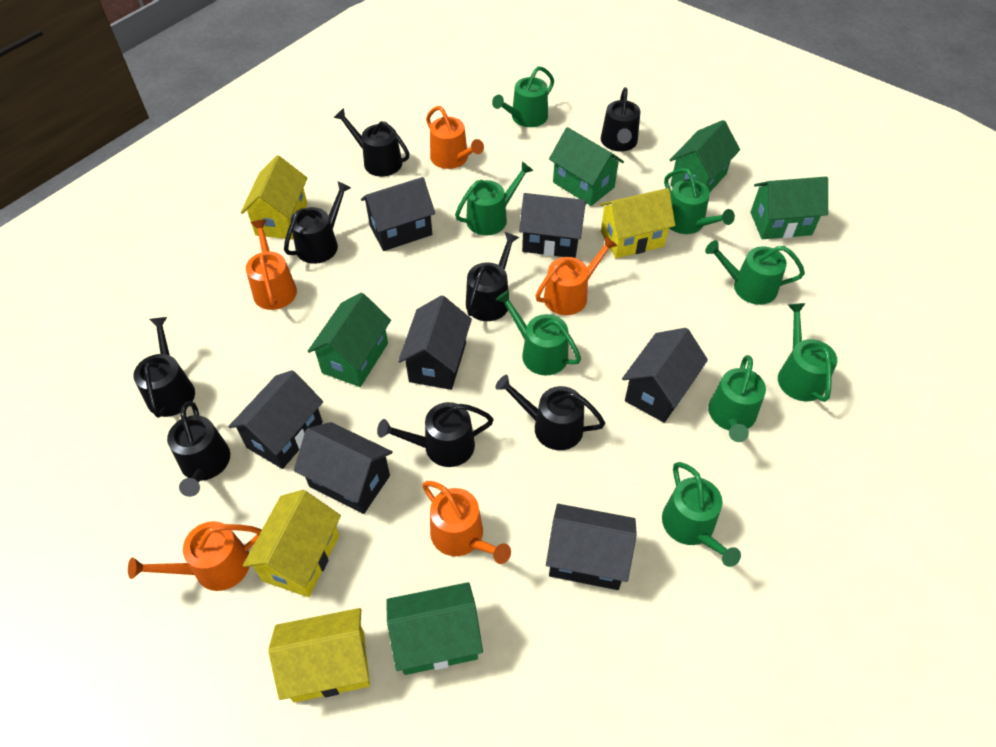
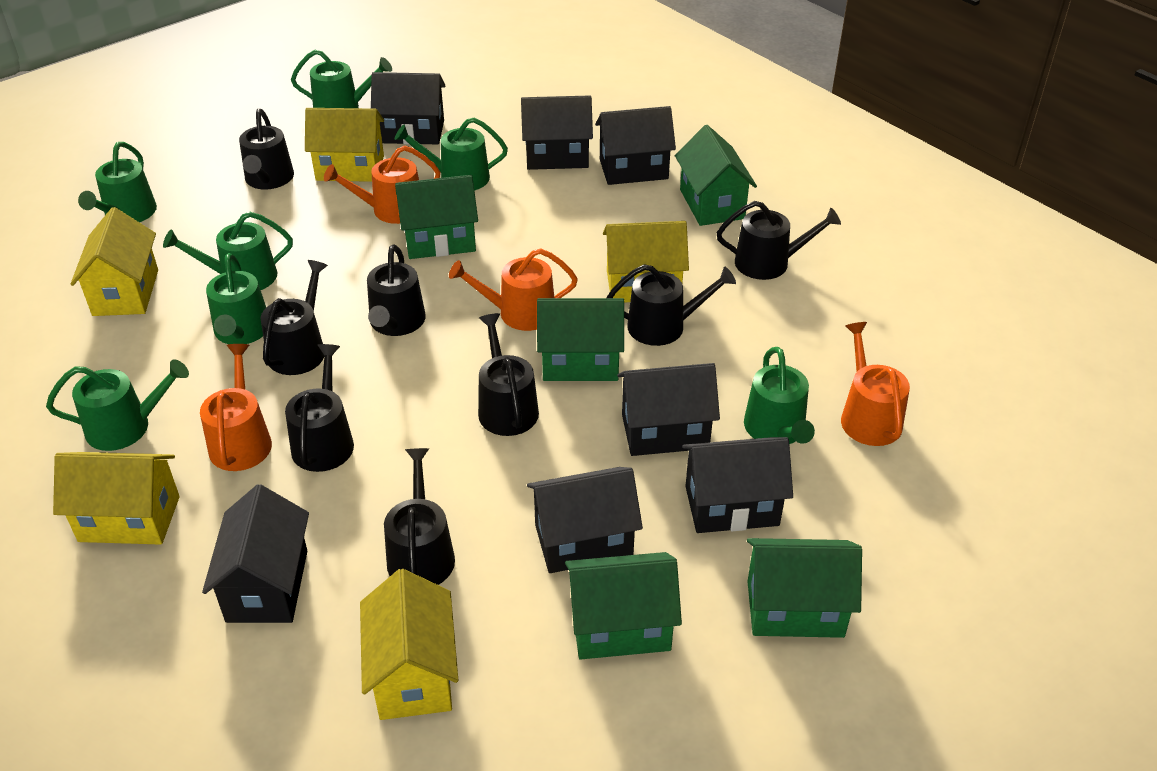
green watering can: [455,161,533,235] [492,66,554,127] [495,290,581,375] [662,462,741,567] [664,168,735,234] [705,240,805,305] [708,355,766,442] [778,303,837,402] = 8 -> [46,359,189,451] [78,142,157,222] [163,212,293,290] [206,253,266,344] [291,50,392,108] [395,118,508,190] [744,347,815,444] = 7
orange watering can: [128,521,262,591] [246,220,297,310] [422,481,511,564] [426,106,484,169] [535,236,617,315] = 5 -> [200,344,272,471] [324,146,440,224] [449,248,578,331] [841,322,910,446] = 4
yellow house: [241,155,307,240] [243,490,341,597] [268,608,370,703] [599,188,675,258] = 4 -> [53,452,180,545] [71,207,158,316] [305,108,384,182] [360,569,458,720] [603,221,689,303] = 5

